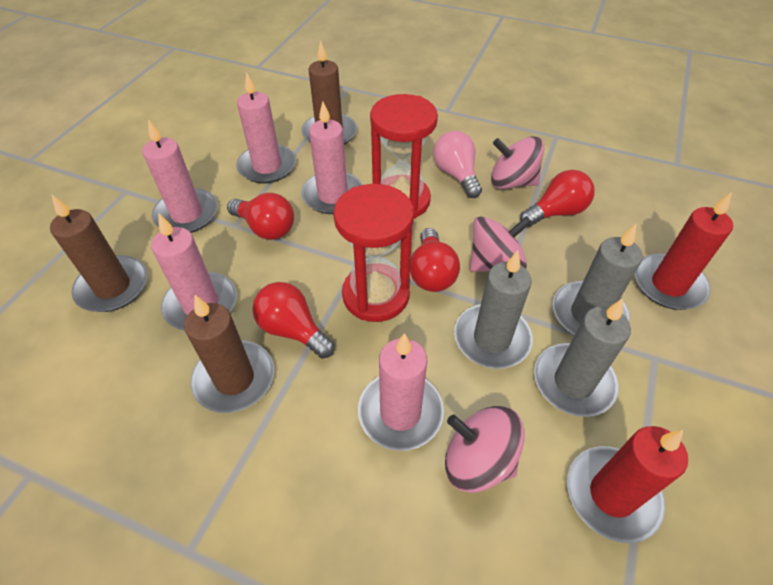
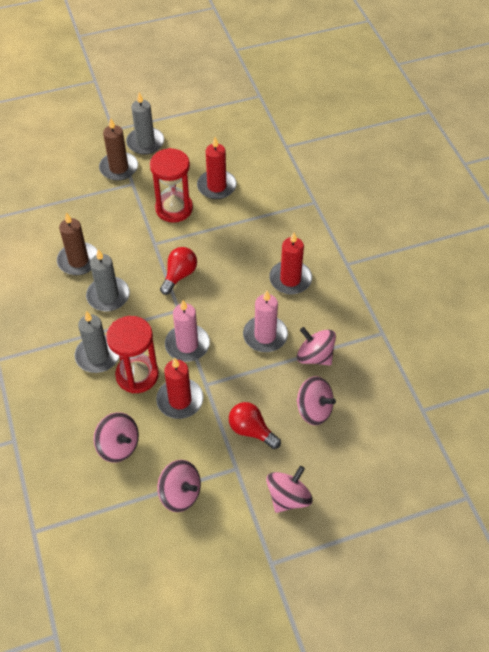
brown candle: [50,195,147,312] [184,295,274,413] [301,40,357,145] = 3 -> [57,212,98,275] [99,118,138,181] = 2
pink candle: [142,120,218,233] [151,214,237,331] [236,72,296,183] [301,102,362,214] [358,333,444,451] = 5 -> [165,300,210,362] [243,291,288,352] = 2
pink light bulb: [433,131,482,198] = 1 -> none = 0
pink spinning top: [445,406,525,493] [470,216,532,272] [491,136,544,189] = 3 -> [93,412,139,463] [157,460,201,512] [266,466,312,513] [297,327,336,366] [297,376,336,425] = 5
red candle: [567,426,688,543] [635,192,733,310] = 2 -> [156,358,204,419] [197,137,237,199] [269,233,312,294] = 3
red light bulb: [227,193,294,240] [252,282,335,359] [410,228,460,292] [520,170,595,227] = 4 -> [160,247,197,295] [229,402,281,449] = 2

